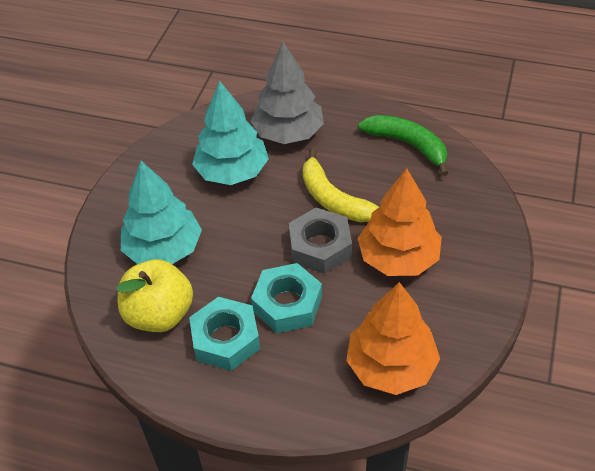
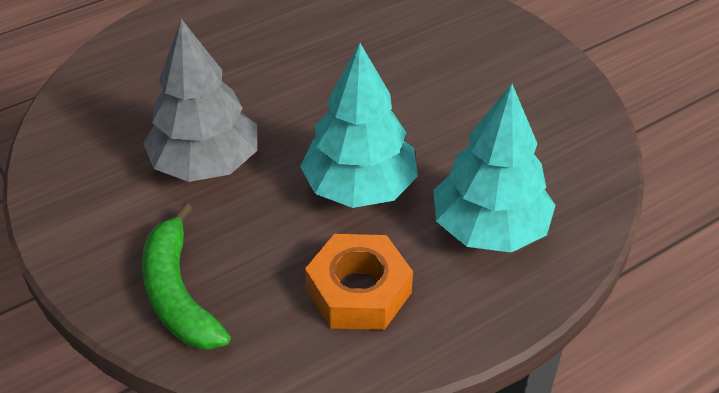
grey nut: [289,208,352,274] = 1 -> none = 0
orange nut: none = 0 -> [305,234,413,330] = 1
orange tree: [346,282,440,395] [358,168,442,276] = 2 -> none = 0
turquoise nut: [189,297,260,371] [251,263,322,333] = 2 -> none = 0
yellow apple: [117,259,193,332] = 1 -> none = 0
yellow banana: [303,148,379,222] = 1 -> none = 0

